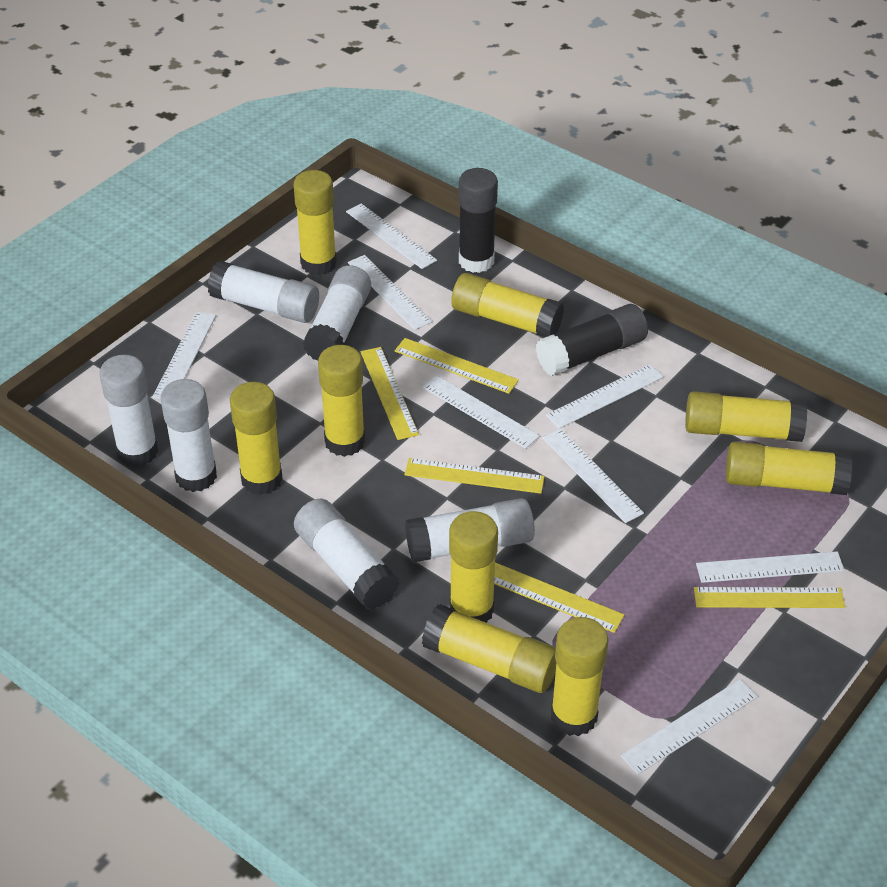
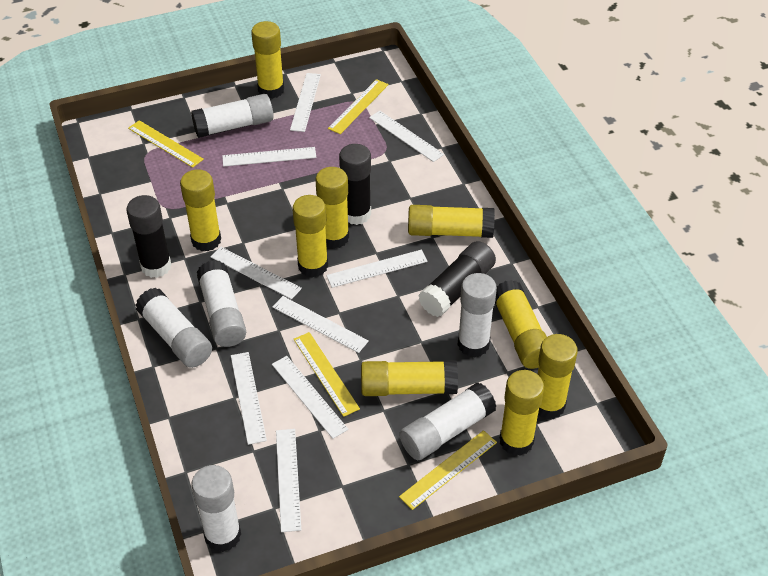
black glue stick: [458,168,498,273] [536,304,648,376] = 2 -> [126,195,172,278] [339,144,371,225] [418,241,496,317] = 3
white ruler: [152,311,216,399] [346,203,437,269] [348,255,432,330] [423,375,540,449] [542,428,644,523] [546,364,664,429] [621,679,758,775] [696,551,844,583] = 8 -> [211,247,302,299] [222,147,316,167] [231,352,267,445] [272,296,369,353] [272,356,348,439] [276,429,301,532] [290,73,321,132] [326,250,428,288] [369,111,444,162] = 9
yellow ruler: [361,347,419,440] [395,338,519,394] [404,458,545,494] [494,563,624,633] [694,587,845,608] = 5 -> [128,120,204,168] [294,332,360,417] [328,79,389,134] [399,430,497,510] = 4

